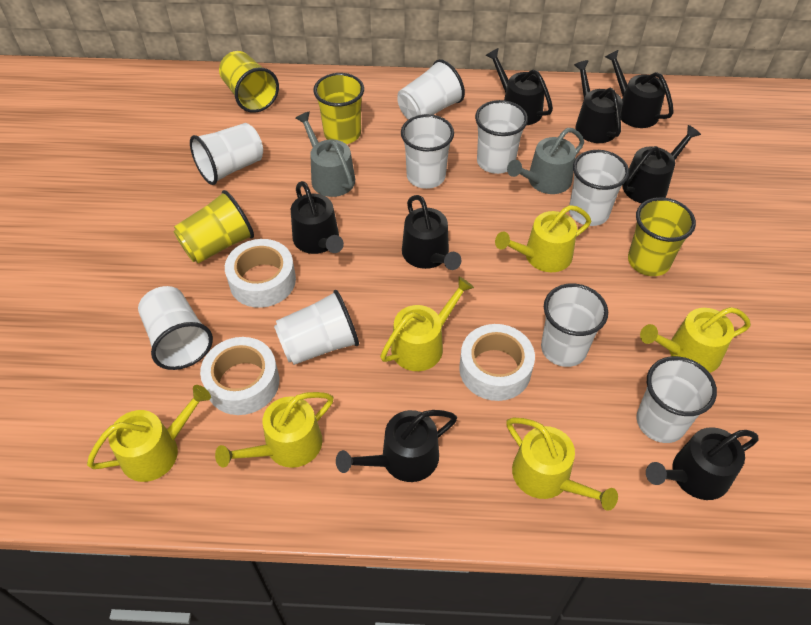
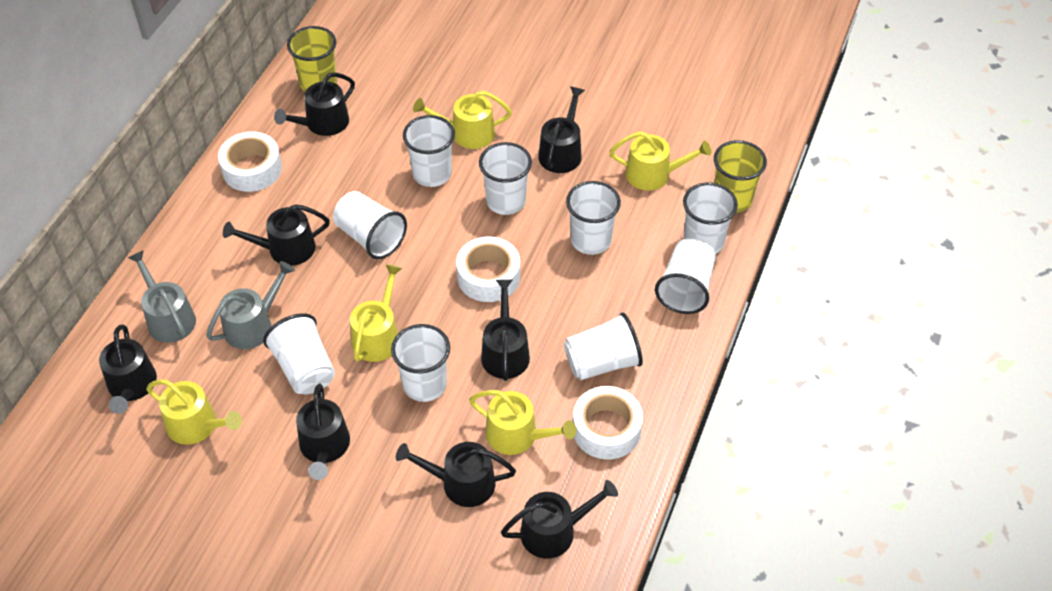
yellow cup: [173,190,254,264] [219,51,279,113] [313,73,364,144] [628,197,696,276] = 4 -> [287,26,337,92] [714,140,767,213] = 2
yellow watering can: [87,385,211,482] [215,392,333,468] [380,277,474,371] [495,205,591,272] [506,418,618,511] [640,307,751,373] = 6 -> [146,379,242,445] [350,264,402,362] [413,91,512,149] [469,390,576,455] [609,131,711,190] = 5

